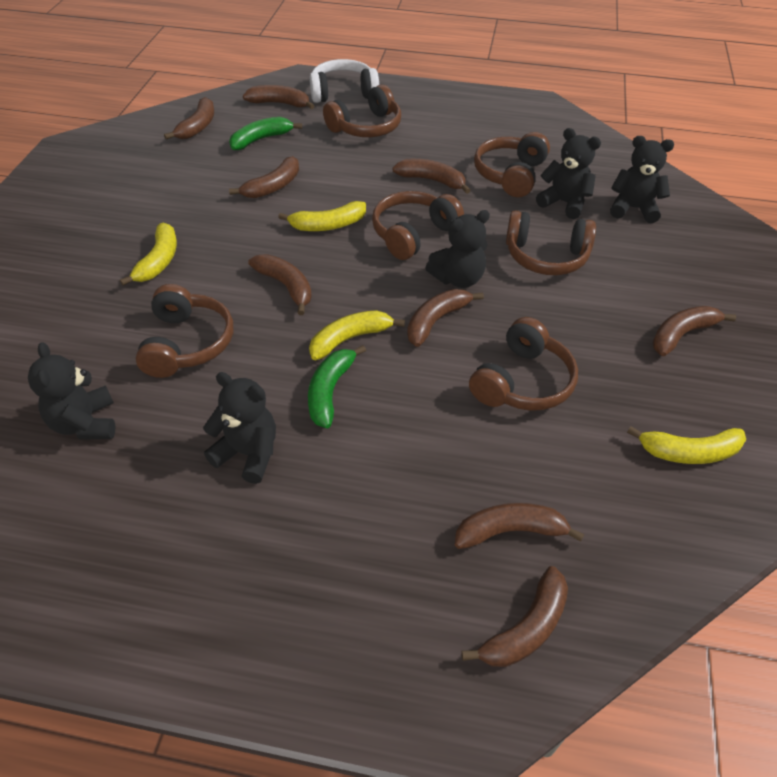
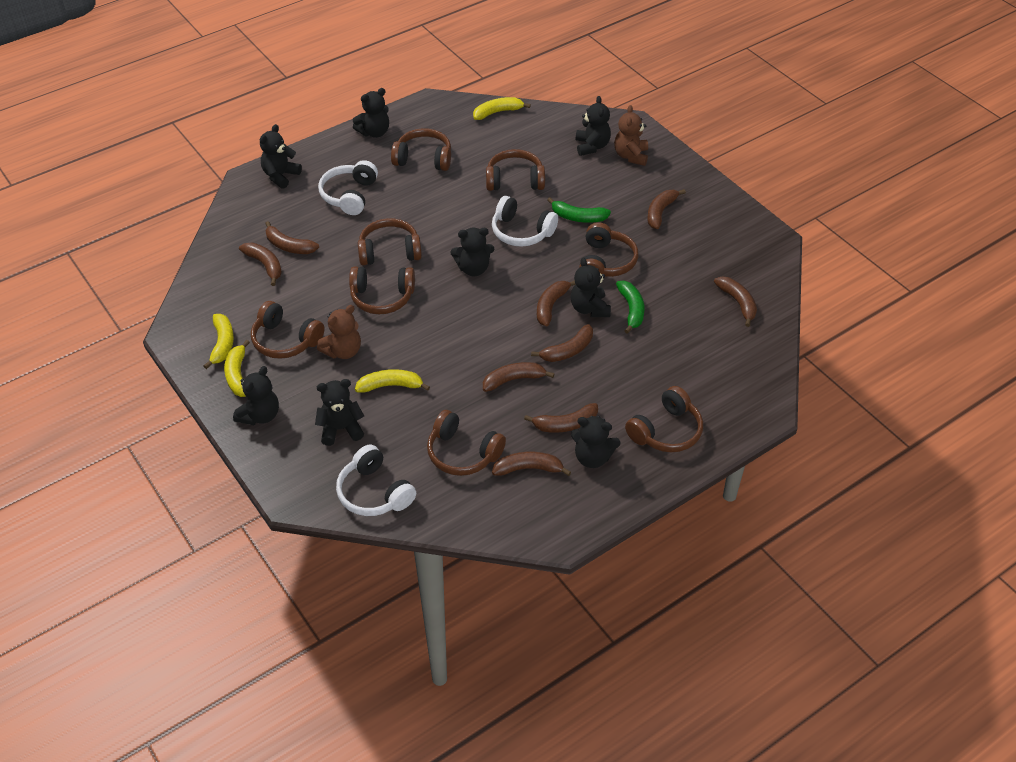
black teddy bear: [28,342,115,440] [203,372,276,484] [425,210,490,288] [536,128,601,219] [610,136,674,223] = 5 -> [233,366,279,425] [260,124,302,189] [315,379,364,446] [353,88,389,138] [450,228,494,276] [570,257,611,317] [571,416,621,468] [575,96,611,156] = 8
brown headphones: [136,284,233,378] [323,85,401,137] [372,191,464,260] [469,317,578,411] [474,132,550,197] [506,210,596,275] = 6 -> [251,301,324,359] [349,266,415,314] [358,218,422,265] [391,128,451,171] [427,410,506,476] [486,149,545,191] [579,222,638,277] [625,386,703,452] = 8
brown teddy bear: none = 0 -> [317,305,361,359] [614,105,648,166] = 2
white headphones: [310,59,379,103] = 1 -> [318,160,378,215] [336,444,416,516] [492,196,558,247] = 3

